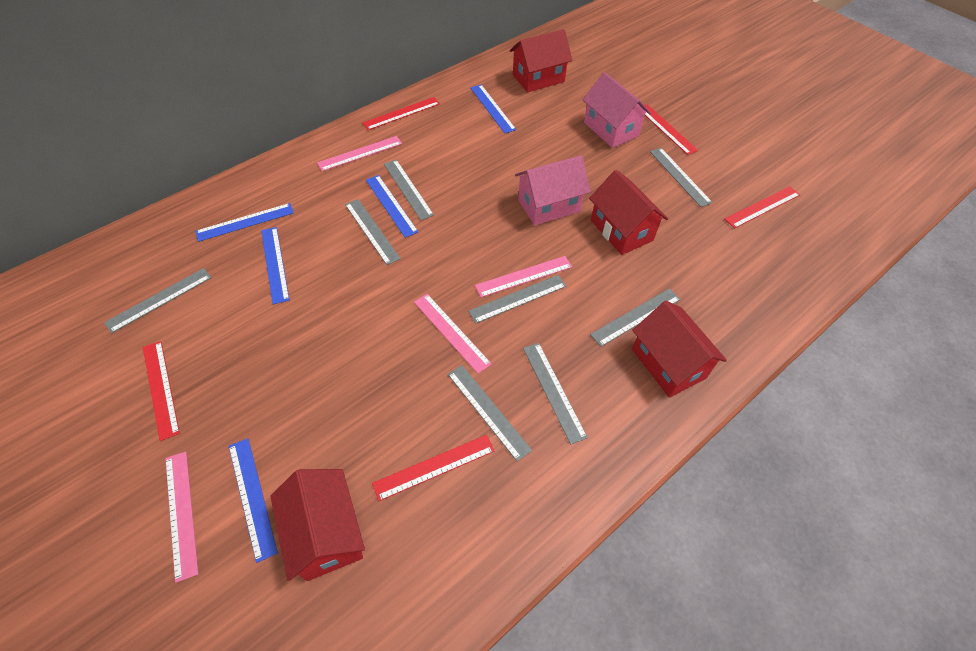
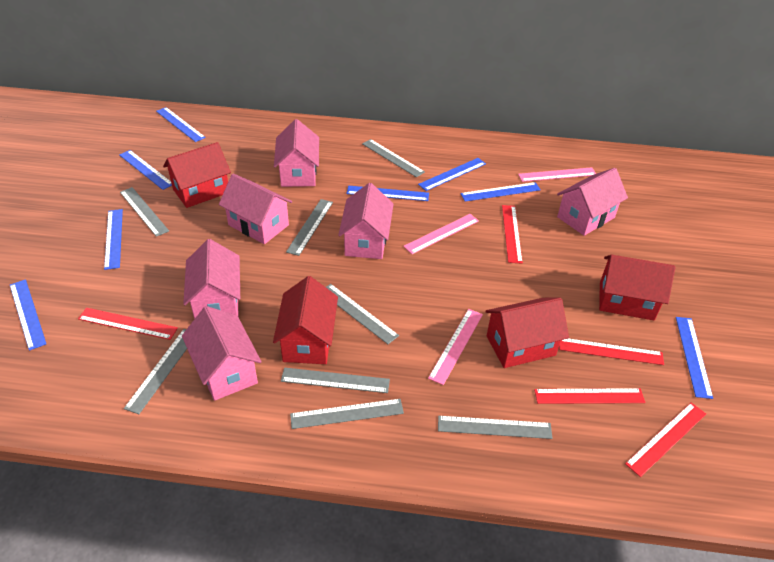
blue ruler: [195,203,294,242] [229,438,278,563] [261,227,290,304] [366,175,418,238] [470,85,516,133] = 5 -> [10,279,46,351] [104,209,123,270] [119,150,172,190] [156,107,206,142] [346,186,429,201] [418,158,486,191] [460,182,541,202] [676,317,713,399] = 8
pink house: [515,155,590,226] [582,72,651,148] = 2 -> [182,306,261,401] [183,239,240,319] [219,174,292,244] [274,119,319,187] [338,183,394,259] [557,168,628,236] = 6
pink ruler: [165,452,198,583] [317,136,402,171] [414,294,492,373] [475,256,572,297] = 4 -> [403,214,479,254] [428,309,483,385] [518,167,596,182] = 3

